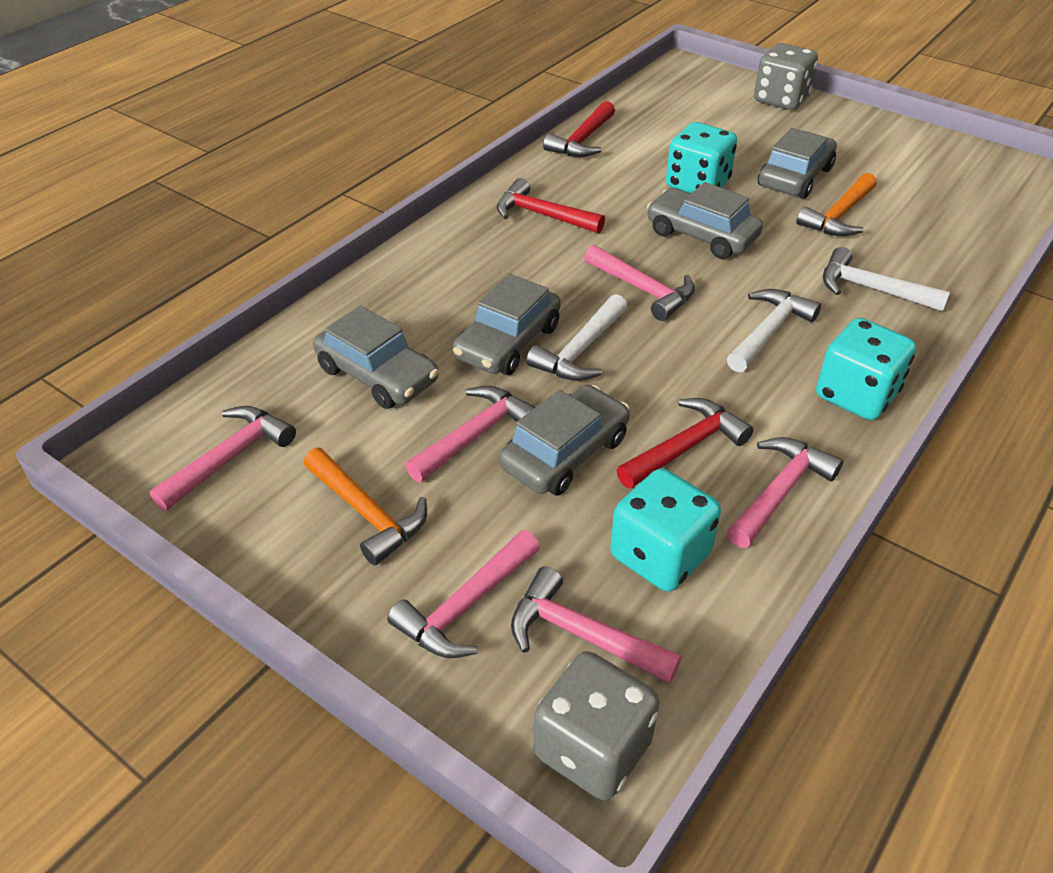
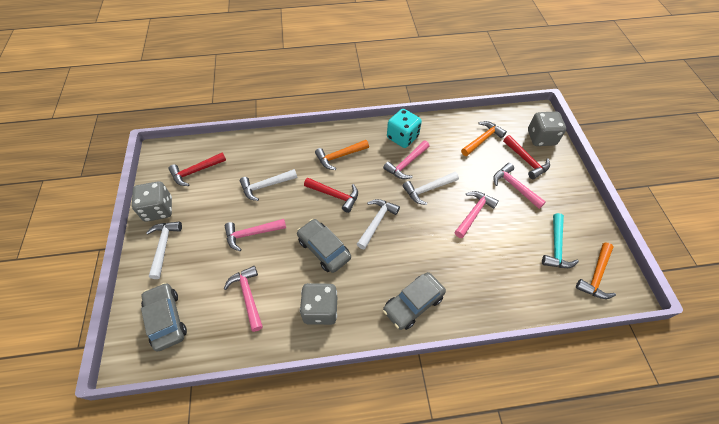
grey car: [313,306,439,409] [452,274,561,375] [499,385,630,496] [647,182,763,259] [758,128,837,199] = 5 -> [141,283,187,352] [297,219,351,273] [383,272,446,330] = 3
grey dice: [534,651,660,801] [754,43,818,110] = 2 -> [132,181,172,222] [300,283,337,325] [528,111,566,146] = 3
orange hammer: [304,448,427,566] [796,173,877,236] = 2 -> [315,140,369,170] [461,121,507,156] [576,243,616,299] = 3
pink hammer: [150,406,296,511] [387,530,540,658] [405,386,535,482] [511,566,682,684] [584,245,695,321] [727,437,843,548] = 6 -> [224,219,286,251] [224,266,263,332] [383,140,429,179] [455,191,499,238] [493,163,546,209] = 5
turquoise dice: [610,468,721,592] [666,122,737,193] [816,318,916,420] = 3 -> [387,109,422,148] = 1
turquoise hammer: none = 0 -> [542,213,579,268] = 1
white hammer: [526,294,628,381] [727,289,821,372] [823,247,950,312] = 3 -> [146,221,182,279] [240,169,297,201] [357,199,400,250] [403,172,459,205] = 4

